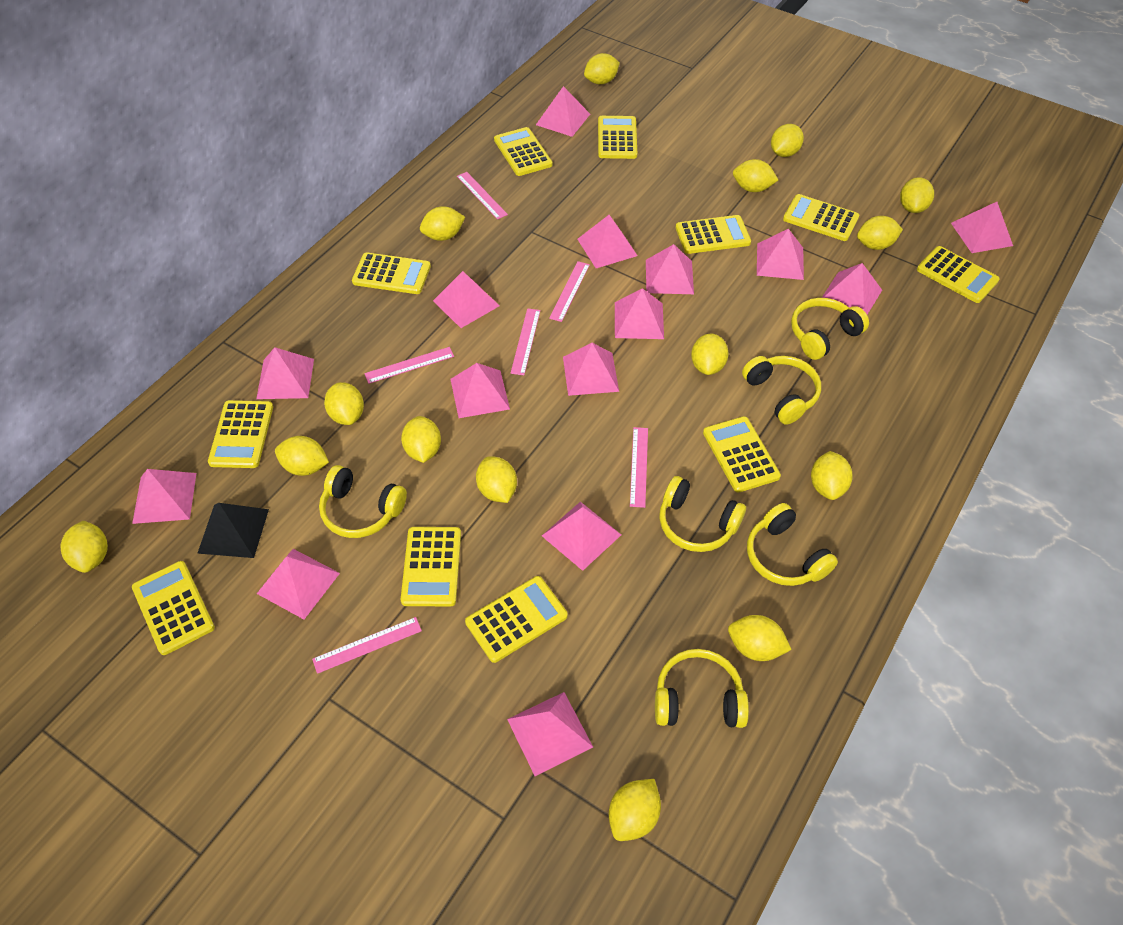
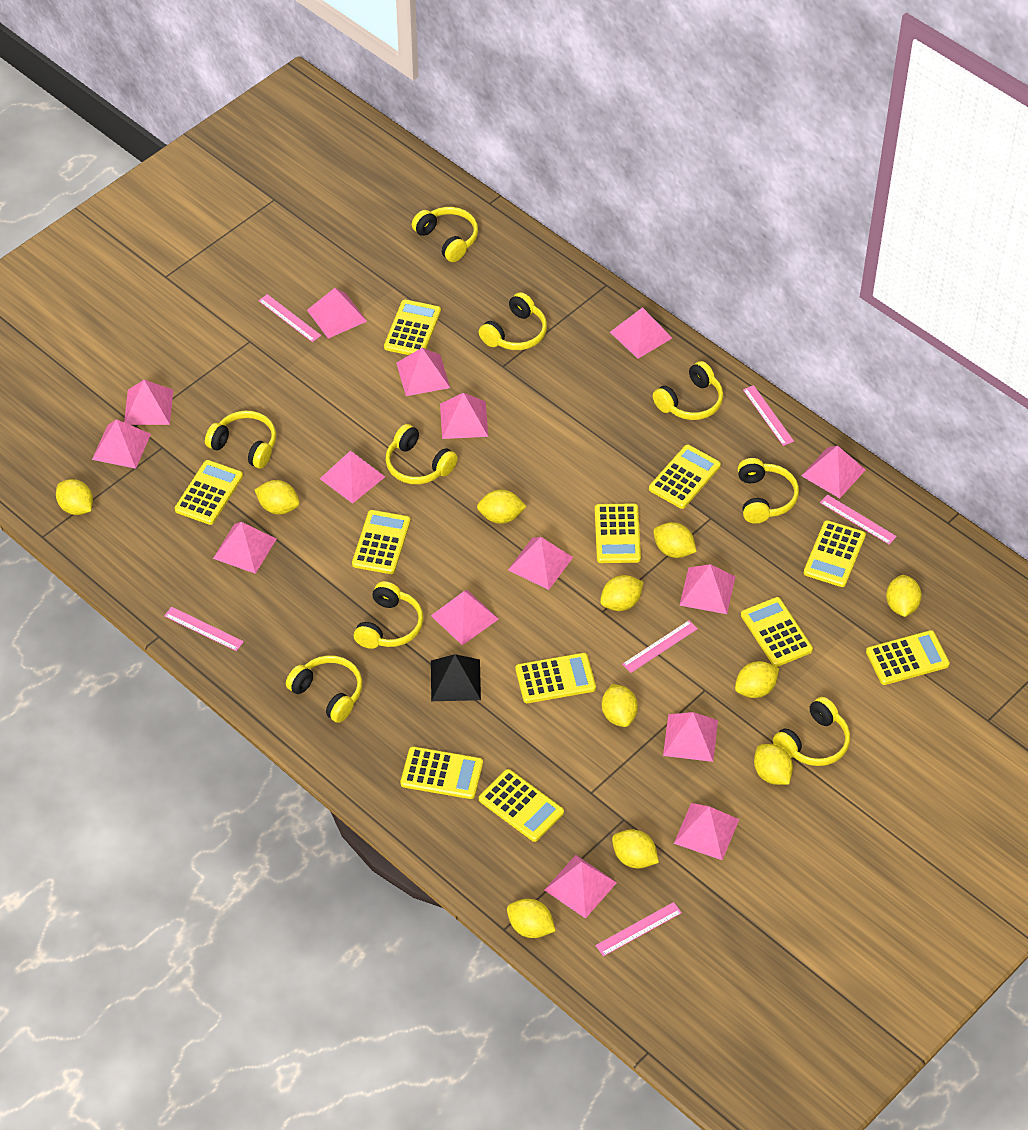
yellow headphones: [319,465,407,538] [655,649,749,728] [659,476,746,552] [742,356,821,425] [747,503,838,586] [791,298,869,360] = 6 -> [205,411,276,469] [286,655,362,723] [354,581,423,649] [386,424,458,484] [412,207,478,262] [479,292,547,350] [653,361,723,420] [738,458,799,523] [773,697,850,766] = 9
yellow lemon: [60,520,108,573] [275,436,329,476] [324,382,364,425] [401,416,441,463] [420,206,465,241] [476,456,517,503] [584,53,620,85] [609,779,661,841] [691,334,729,375] [728,615,792,661] [733,159,778,192] [771,124,804,157] [811,451,853,500] [857,216,903,250] [900,177,934,213] = 15 -> [56,479,93,515] [255,480,300,515] [477,489,527,524] [507,899,556,938] [600,575,643,611] [602,684,638,727] [612,829,659,869] [653,522,697,558] [735,661,779,698] [754,744,793,785] [886,575,922,617] = 11

